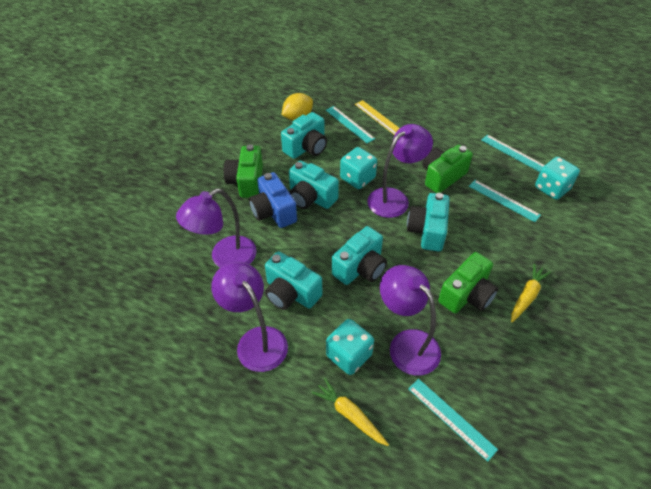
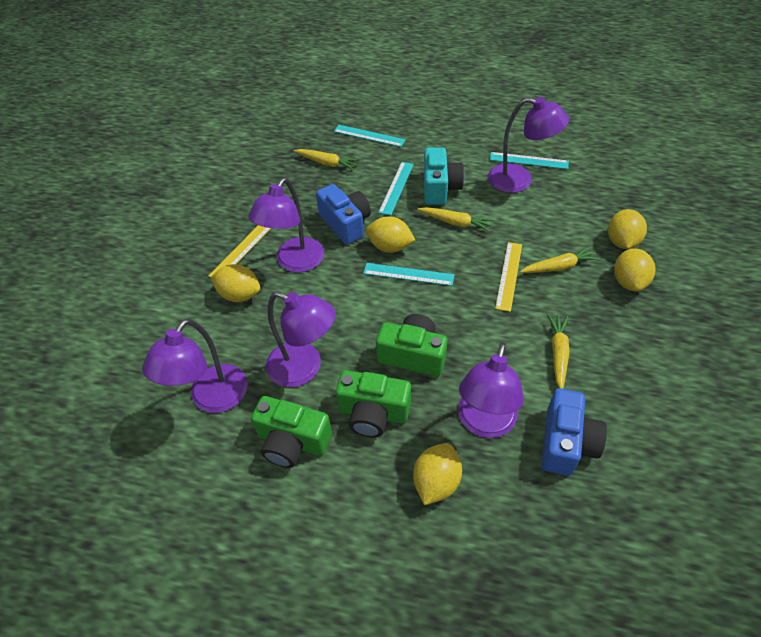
blue camera: [249,172,297,228] = 1 -> [316,184,371,245] [541,388,607,476] = 2
purple lamp: [176,189,257,268] [211,262,288,372] [367,124,433,218] [380,265,441,376] = 4 -> [142,319,248,413] [248,178,324,272] [266,291,336,387] [458,342,524,438] [488,97,569,193] = 5
turquoise camera: [265,251,322,310] [281,112,327,159] [289,161,339,209] [332,226,387,285] [407,193,450,252] = 5 -> [424,147,464,205] = 1
turquoise dice: [326,319,374,375] [340,147,377,189] [535,157,580,200] = 3 -> none = 0
yellow carrot: [312,378,389,446] [511,264,551,323] = 2 -> [294,149,359,170] [417,207,494,232] [520,247,600,273] [547,314,570,389] = 4
yellow lemon: [282,93,313,121] = 1 -> [211,264,260,302] [366,216,415,253] [413,443,462,505] [608,209,647,249] [614,248,656,291] = 5
yellow ruler: [355,100,400,135] = 1 -> [208,225,271,277] [495,242,522,312] = 2

